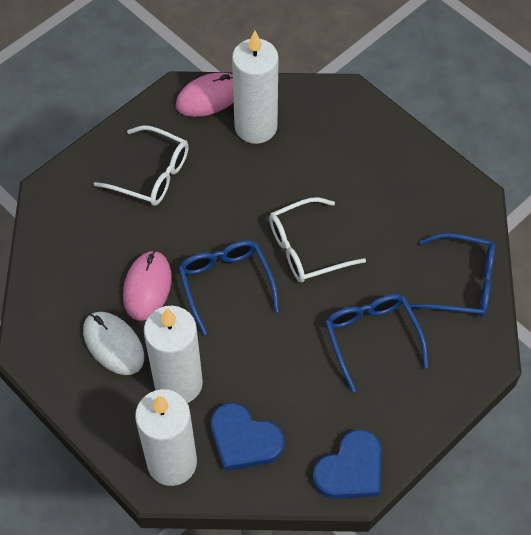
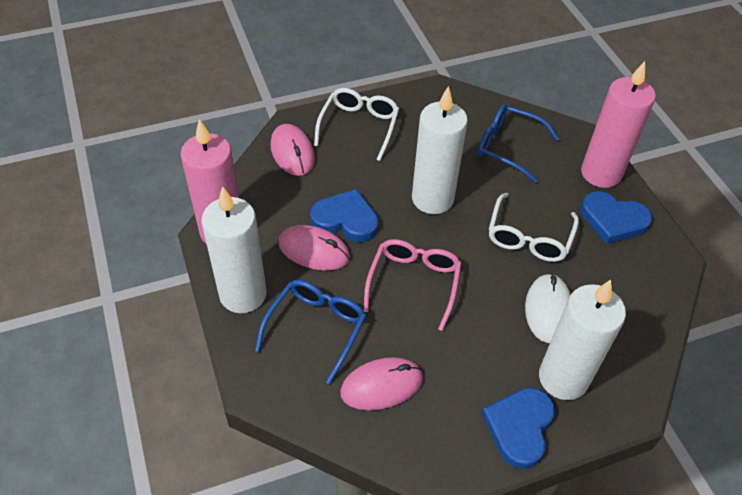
blue glasses: [179,240,279,335] [325,294,428,392] [409,233,495,316] = 3 -> [255,280,366,384] [477,104,560,183] = 2
blue heart: [211,403,284,471] [313,429,381,499] = 2 -> [310,189,379,242] [482,387,555,469] [581,191,652,244] = 3
pink candle: none = 0 -> [180,119,239,243] [581,61,656,188] = 2
pink glasses: none = 0 -> [363,239,461,331] = 1
pink mouse: [123,250,172,321] [176,72,234,117] = 2 -> [270,124,315,176] [278,225,350,271] [340,357,423,410] = 3

